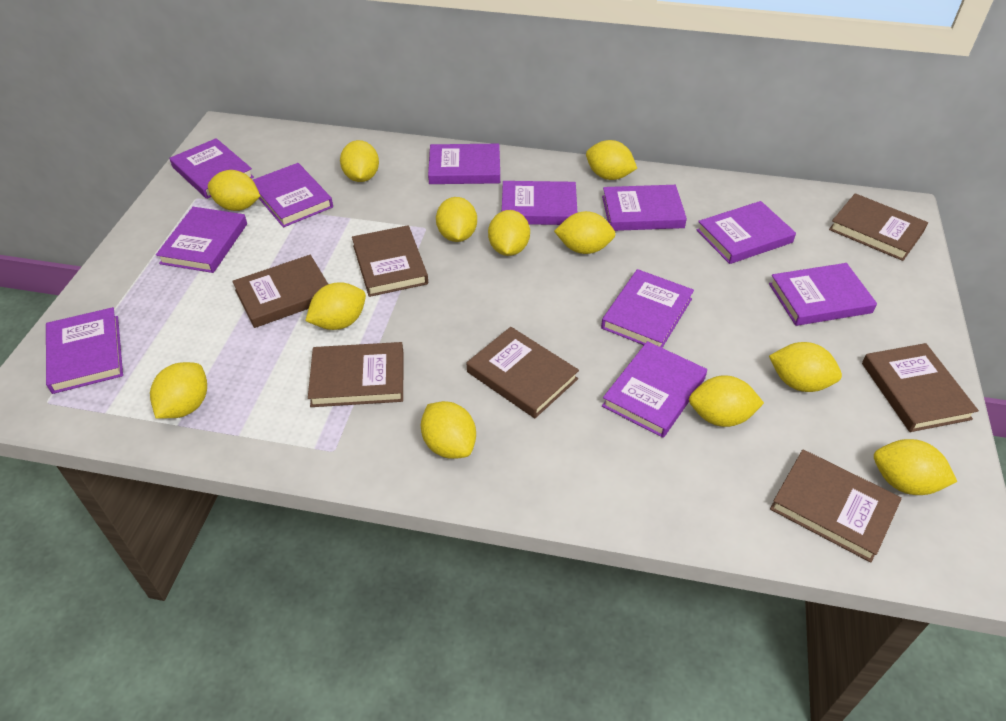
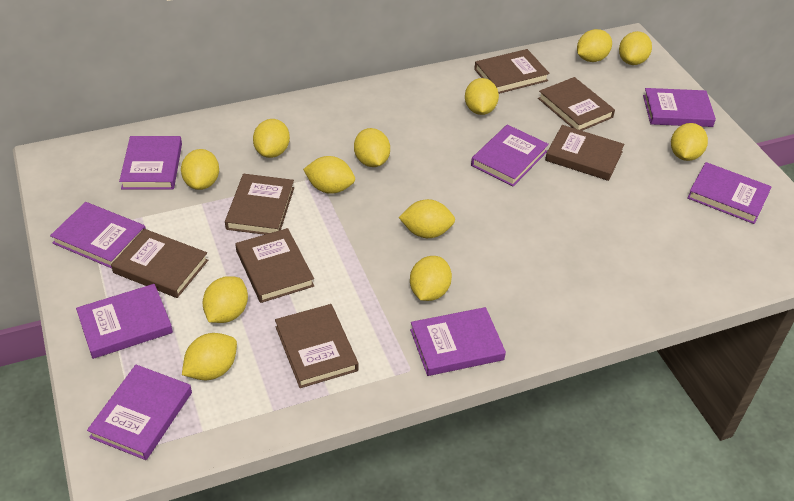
purple book: [46,307,123,394] [156,207,247,273] [170,138,254,199] [253,163,333,227] [428,144,500,184] [502,181,577,225] [601,269,694,348] [602,185,687,231] [602,341,707,438] [697,201,796,264] [769,263,877,326] = 11 -> [50,202,146,268] [76,284,173,359] [87,365,192,460] [119,136,182,189] [410,307,506,376] [471,125,549,186] [643,88,716,127] [687,162,772,224] = 8

